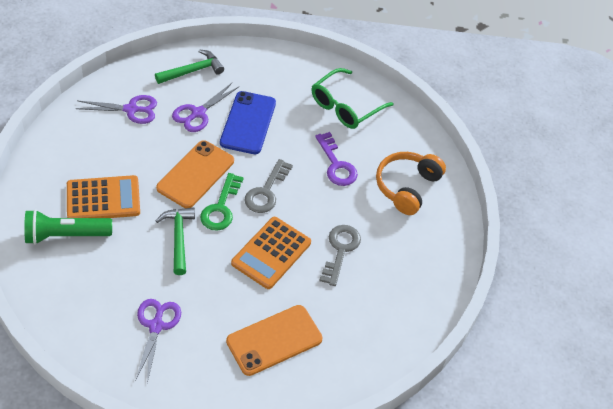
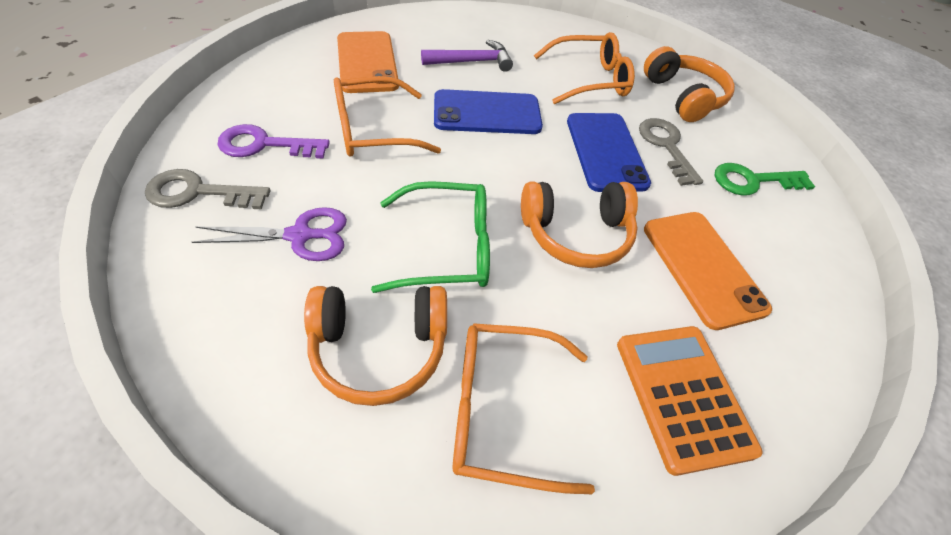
blue phone: [220,91,276,154] = 1 -> [434,89,543,134] [567,113,651,192] = 2
green flashlight: [24,209,112,245] = 1 -> none = 0
green hammer: [155,50,224,84] [156,207,195,275] = 2 -> none = 0
orange calculator: [67,175,140,218] [231,217,311,289] = 2 -> [617,326,762,476] = 1
orange glasses: none = 0 -> [334,76,441,157] [452,323,595,494] [534,32,635,104] = 3
orange headphones: [376,152,446,215] = 1 -> [304,286,447,406] [521,182,638,268] [644,46,735,122] = 3
purple hammer: none = 0 -> [421,40,513,72] = 1
purple scissors: [75,95,157,124] [135,299,181,383] [172,82,240,132] = 3 -> [192,207,347,261] = 1

